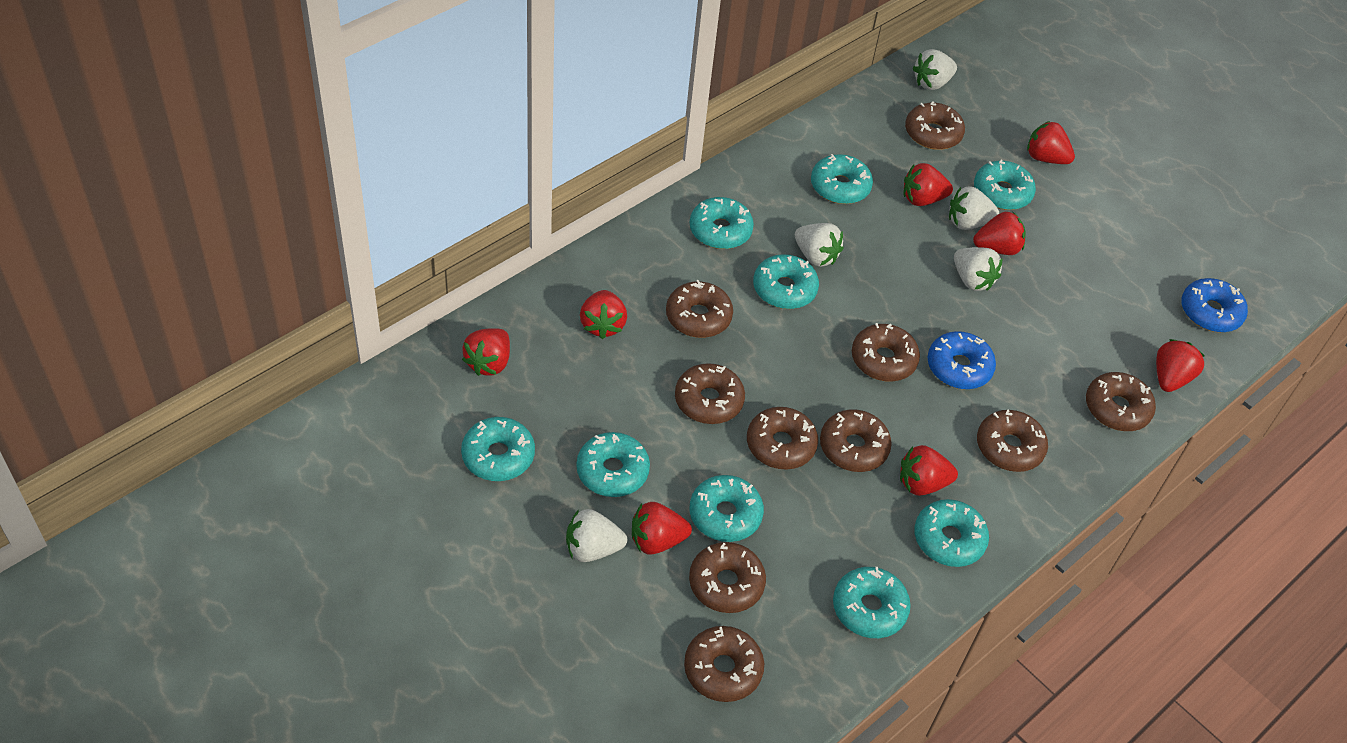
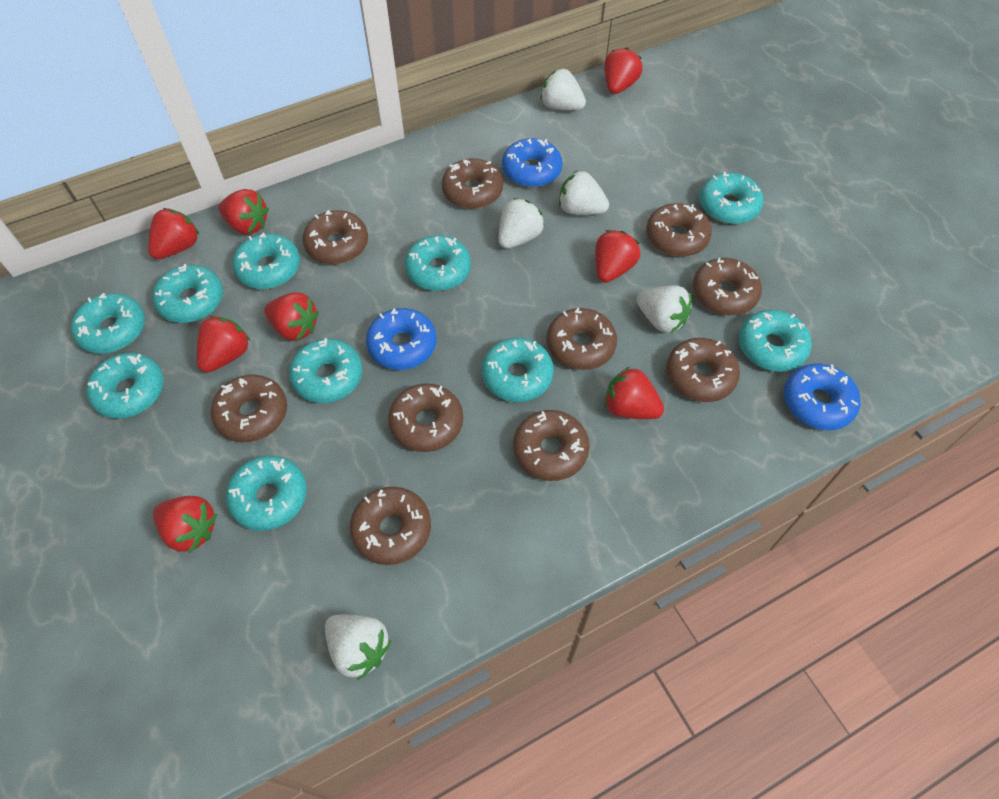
blue donut: [927,331,996,389] [1181,278,1248,332] = 2 -> [366,308,437,370] [502,138,562,187] [784,364,861,430] = 3
turquoise donut: [461,417,535,481] [576,432,650,497] [690,197,754,249] [690,475,764,542] [753,254,819,309] [811,154,873,204] [833,567,911,638] [914,499,989,567] [974,159,1036,210] = 9 -> [71,293,145,354] [86,353,164,419] [152,264,223,323] [226,455,307,531] [232,233,300,289] [289,338,362,403] [405,235,471,291] [482,338,554,402] [699,172,764,224] [739,310,812,372] = 10

